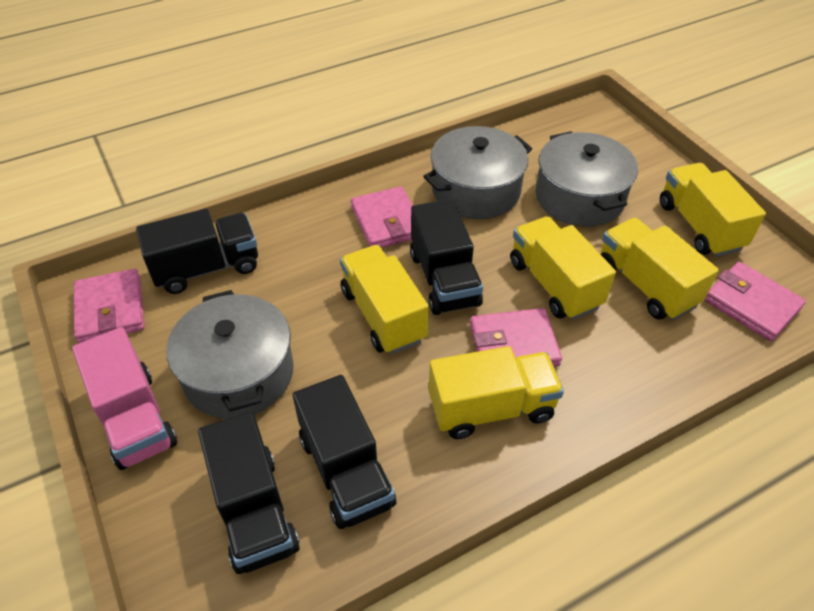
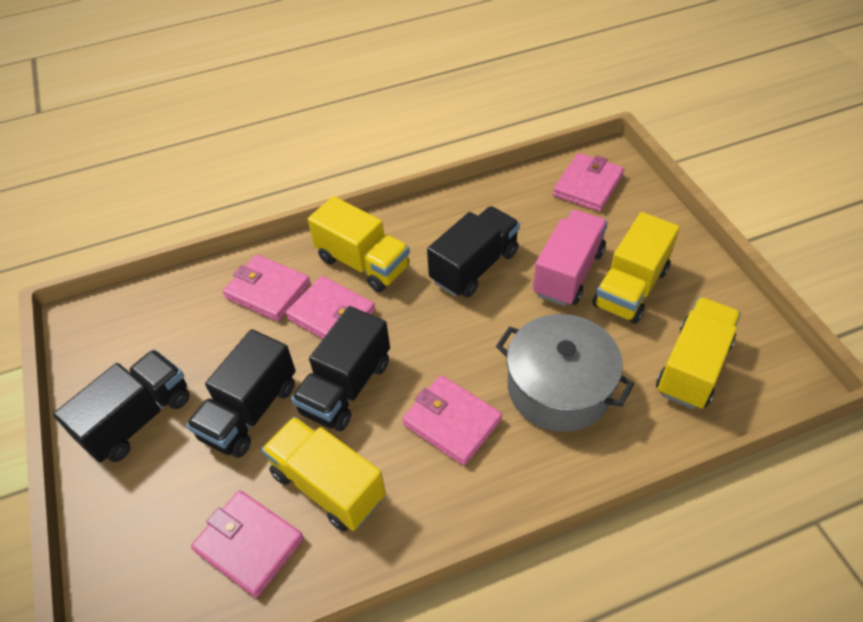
grey pot: [166,290,294,419] [423,126,532,219] [536,131,638,227] = 3 -> [496,314,634,432] = 1
pink wallet: [74,269,144,343] [351,186,413,248] [470,308,562,367] [705,262,806,341] = 4 -> [191,490,304,598] [223,254,311,321] [286,276,375,339] [402,375,502,466] [553,153,624,212] = 5
yellow truck: [340,245,429,354] [429,346,564,439] [510,216,616,320] [601,218,719,320] [660,163,766,257] = 5 -> [262,417,386,532] [308,196,410,292] [592,212,680,324] [656,297,741,409] = 4

